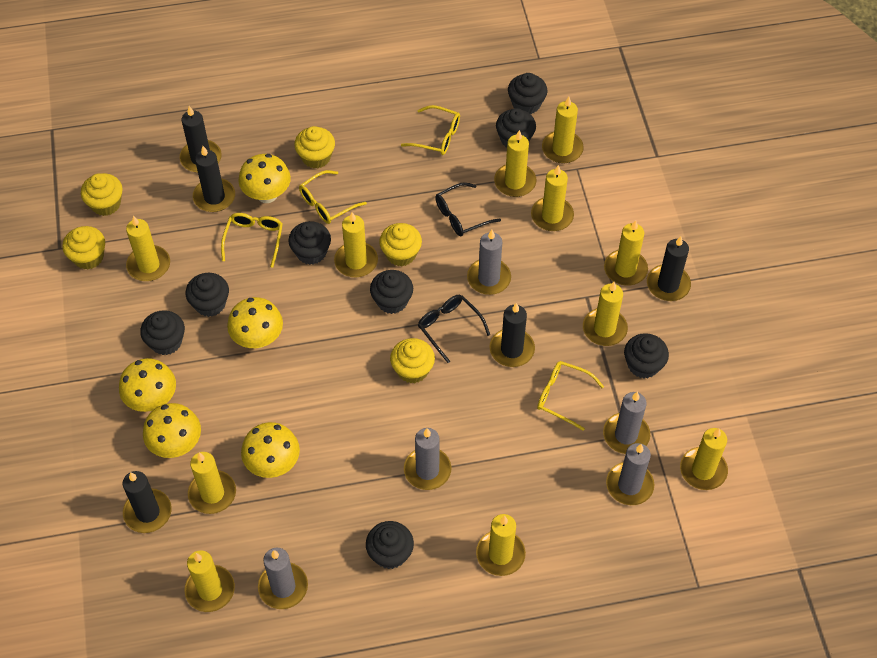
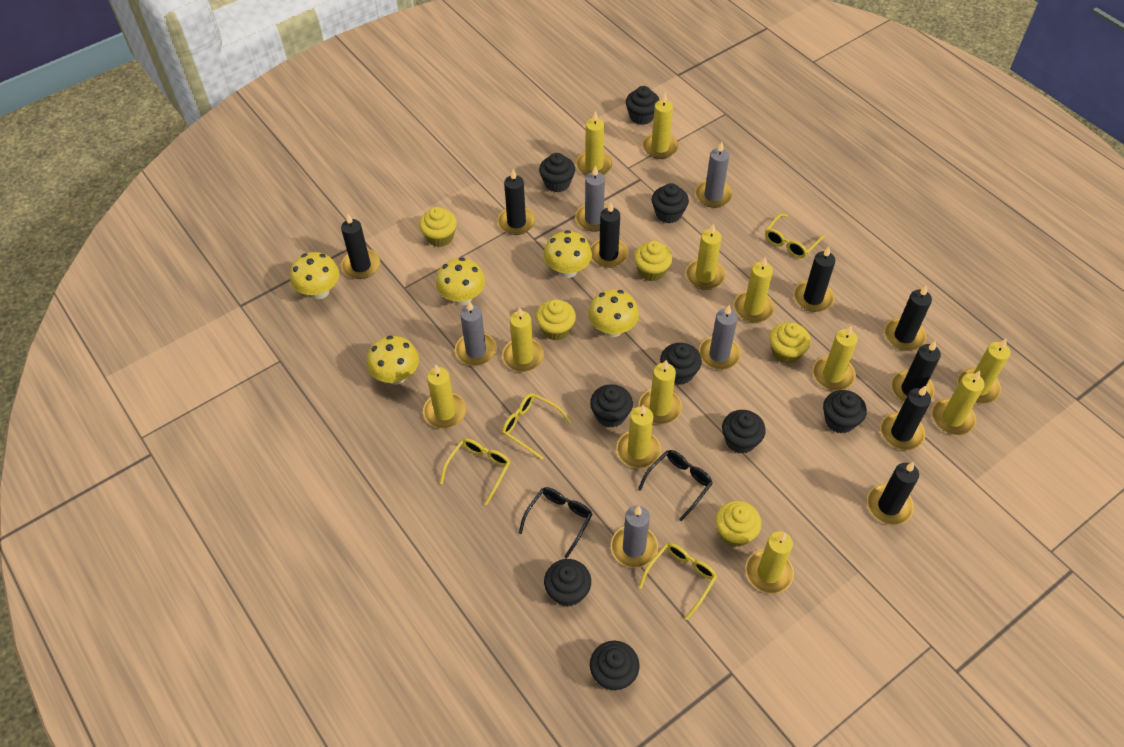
black candle: [123,471,172,533] [180,106,222,173] [193,146,235,212] [489,303,535,367] [647,236,691,301] = 5 -> [341,214,380,279] [497,169,536,235] [590,202,628,268] [794,247,835,312] [867,462,919,525] [880,386,931,450] [884,285,932,351] [891,341,941,403] = 8
black cupcake: [140,310,185,355] [186,273,229,317] [288,221,331,265] [366,521,414,569] [370,270,413,314] [496,108,536,147] [508,73,547,114] [624,333,669,378] = 8 -> [539,153,575,192] [544,559,591,607] [590,384,633,428] [590,641,640,691] [626,86,660,125] [652,183,689,224] [660,343,702,385] [722,410,766,454] [823,390,867,433] = 9
yellow candle: [126,216,170,281] [184,550,235,612] [188,452,236,514] [334,212,378,277] [476,514,526,576] [494,130,536,197] [531,165,574,231] [542,97,584,164] [583,282,628,346] [604,220,648,286] [680,428,728,490] = 11 -> [423,365,466,429] [502,307,544,372] [576,111,613,176] [616,405,661,468] [639,360,682,424] [642,93,679,159] [686,224,726,290] [734,257,775,323] [745,531,794,594] [813,326,858,391] [932,371,985,435] [957,339,1011,403] = 12

